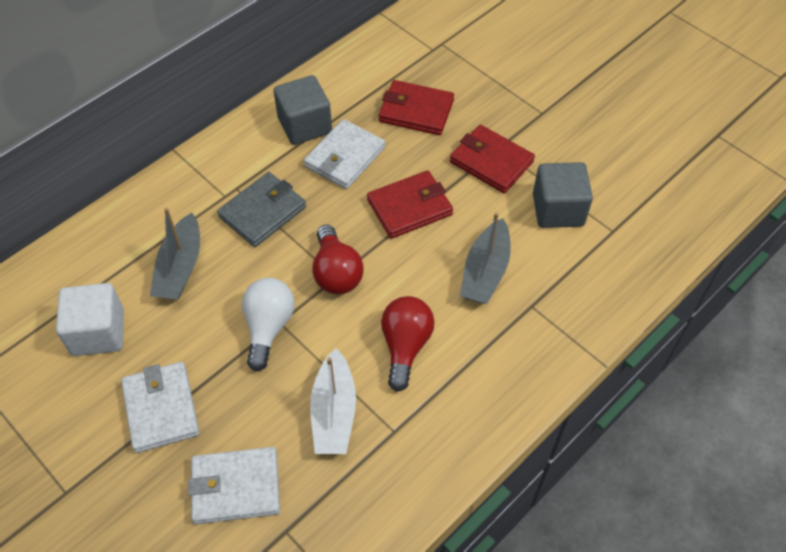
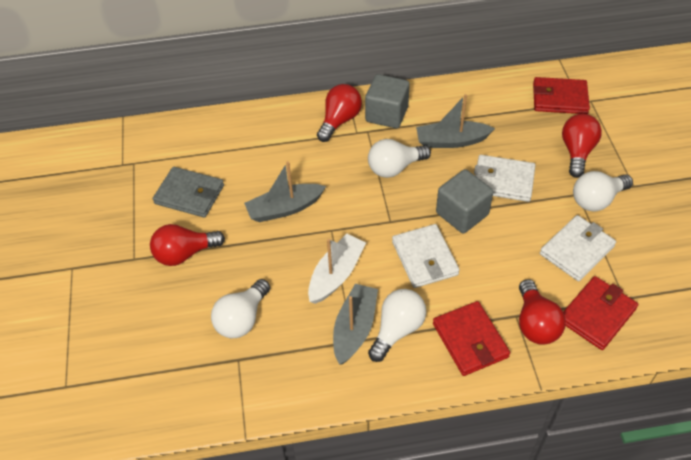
grey boat: [150,208,200,300] [460,212,511,304] = 2 -> [244,161,326,222] [333,284,378,365] [416,94,495,148] = 3
red light bulb: [312,225,364,294] [381,296,434,392] = 2 -> [150,224,225,266] [317,84,362,142] [519,279,566,345] [562,114,602,178] = 4
white cube: [56,283,124,356] = 1 -> none = 0
white light bulb: [242,278,295,371] = 1 -> [211,279,270,338] [368,139,431,178] [368,289,426,362] [573,171,633,211] = 4

